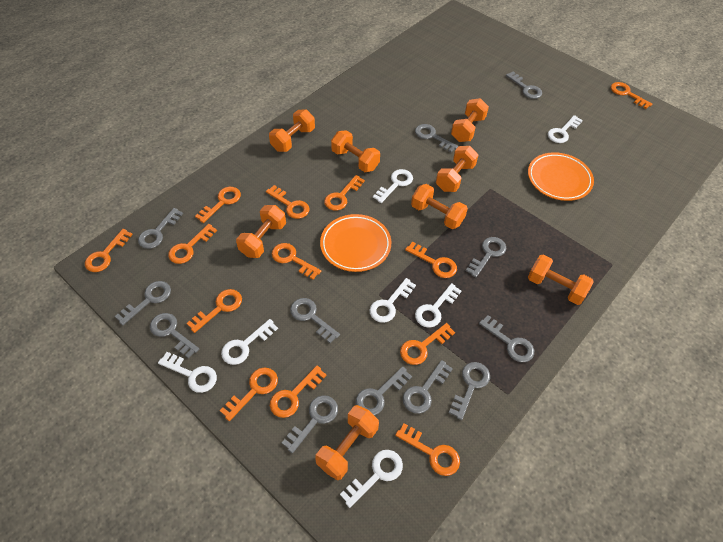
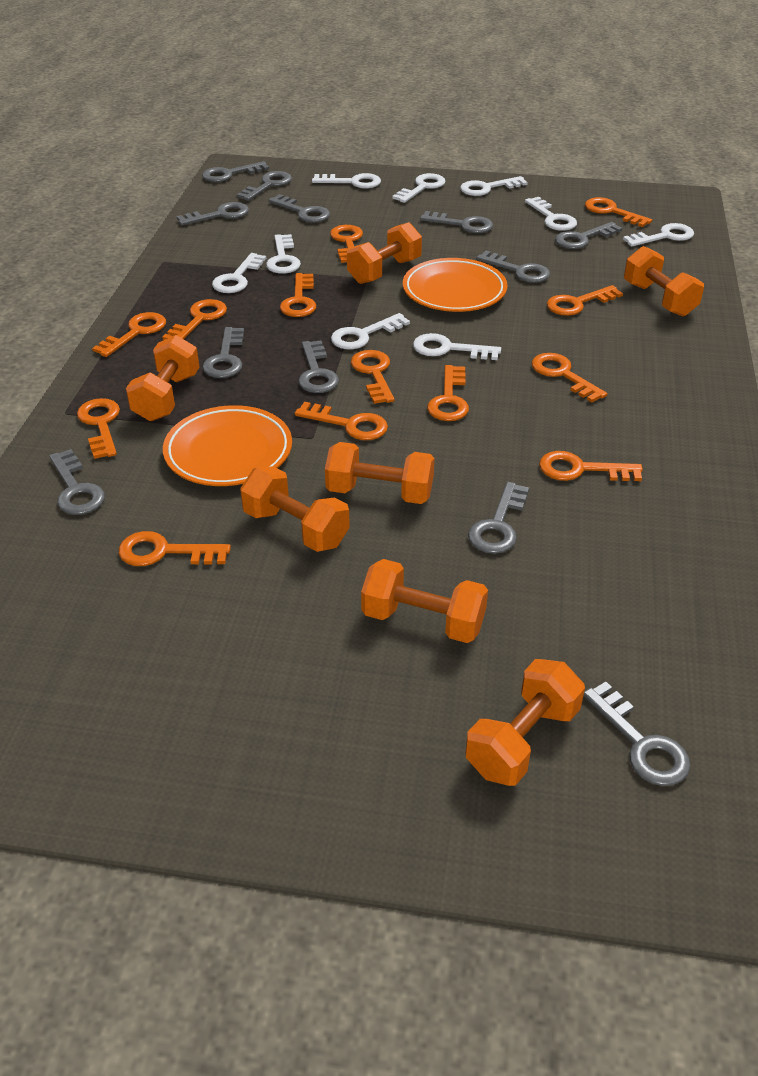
orange dumbbell: [236,205,286,258] [269,109,315,152] [315,405,379,480] [331,130,380,172] [411,184,468,229] [436,146,478,192] [451,98,489,142] [528,254,594,305] = 8 -> [126,335,200,421] [240,466,350,552] [325,442,434,504] [347,222,422,284] [361,559,488,643] [466,659,585,786] [624,246,704,316] = 7
white key: [158,352,217,393] [221,319,278,365] [340,450,403,508] [370,278,416,323] [373,169,413,203] [415,283,461,328] [548,115,583,143] = 7 -> [212,253,266,293] [266,234,301,274] [312,173,381,188] [331,313,410,349] [392,173,446,203] [413,333,501,360] [460,176,528,196] [525,197,577,231] [623,223,694,247] = 9

